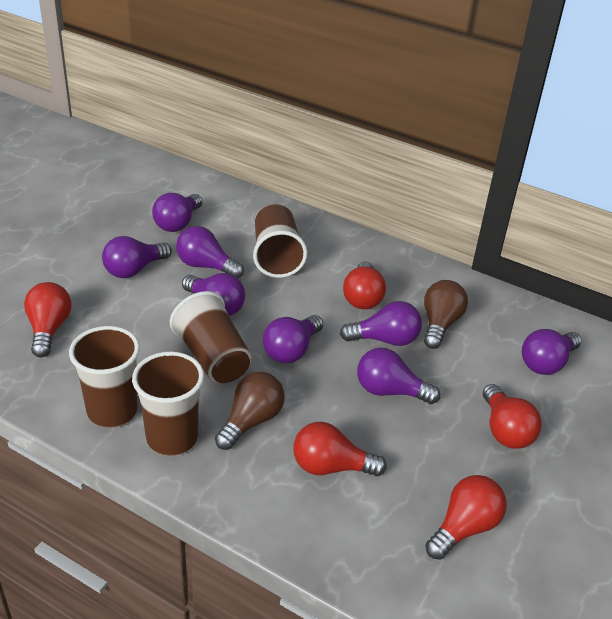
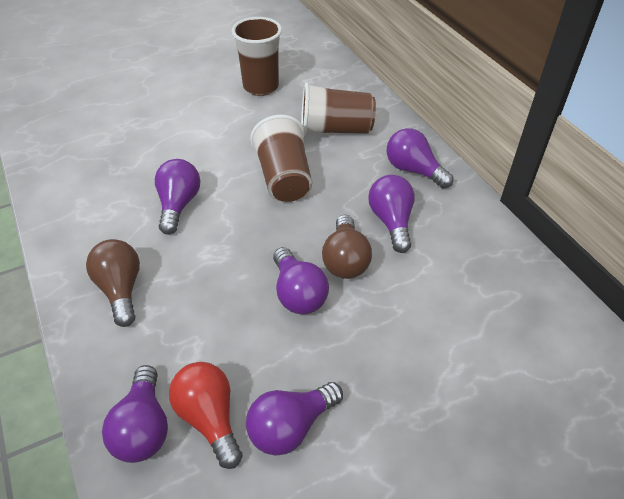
brown cup: [69,326,140,428] [132,352,204,456] [170,291,252,383] [253,204,307,278] = 4 -> [231,17,282,96] [250,115,312,202] [301,83,376,136] = 3
purple light bulb: [102,236,172,278] [152,193,203,232] [176,226,244,278] [182,273,245,316] [263,315,323,363] [340,301,422,346] [357,348,440,404] [522,329,582,375] = 8 -> [102,365,168,463] [155,159,200,235] [246,382,343,456] [273,247,329,314] [368,175,415,253] [387,128,453,189] = 6
red light bulb: [24,282,72,358] [293,422,387,476] [343,261,386,309] [425,475,507,560] [483,384,542,449] = 5 -> [169,362,242,469] = 1

